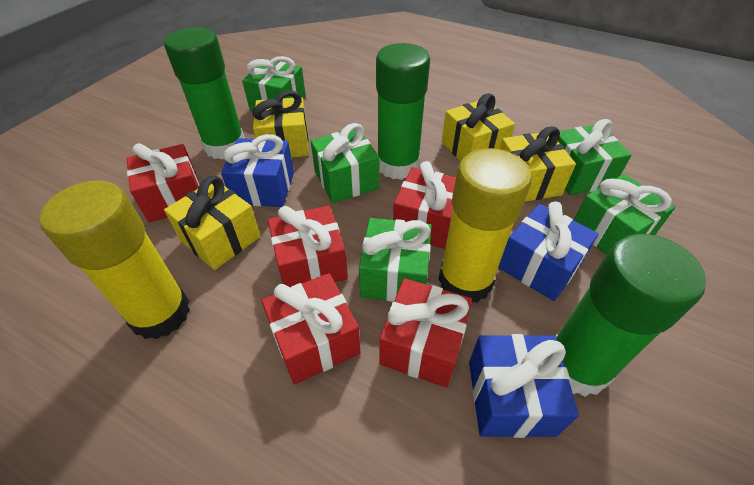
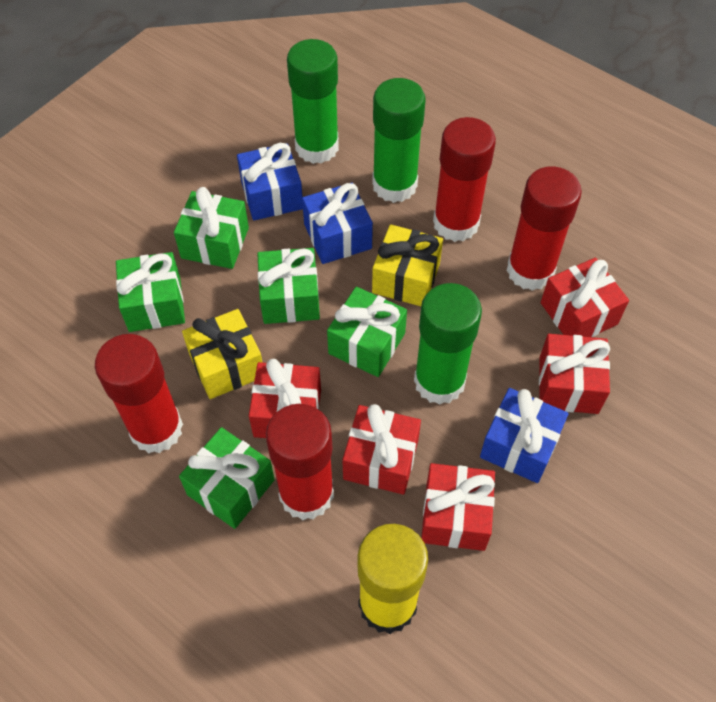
red glue stick: none = 0 -> [95,334,183,453] [266,404,334,520] [433,117,496,242] [507,167,582,291] = 4
yellow gift: [164,176,261,270] [252,91,309,157] [442,93,515,161] [500,126,576,202] = 4 -> [182,309,263,399] [372,224,443,306] = 2
yellow glue stick: [39,181,190,339] [438,148,532,303] = 2 -> [358,524,428,634] = 1

